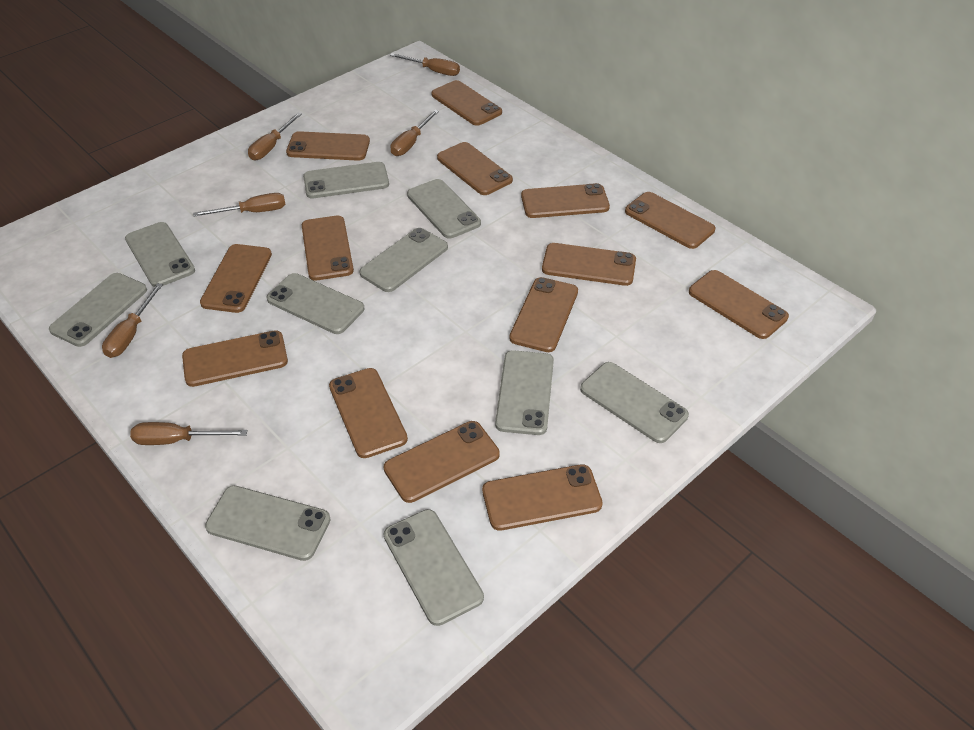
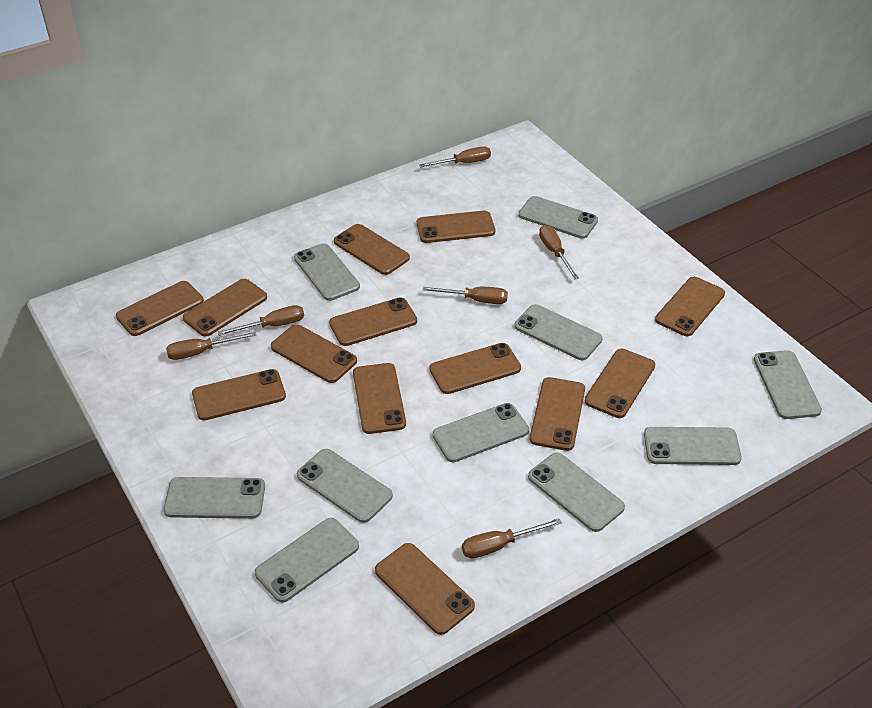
brown phone: [182,330,288,387] [200,244,272,313] [286,131,370,161] [302,216,354,281] [329,368,408,458] [383,421,500,503] [431,80,502,126] [437,142,513,195] [482,464,603,531] [509,277,578,352] [521,183,610,218] [542,243,636,286] [625,192,715,249] [689,270,789,339] = 14 -> [116,281,204,336] [183,279,267,337] [192,369,286,420] [271,324,357,383] [329,297,417,346] [334,224,410,275] [353,363,406,434] [375,543,475,635] [417,211,495,243] [429,343,521,394] [530,377,585,451] [585,349,655,418] [655,277,725,336] = 13

